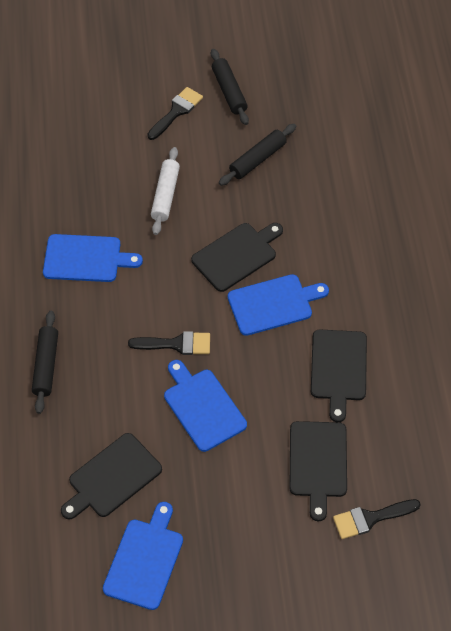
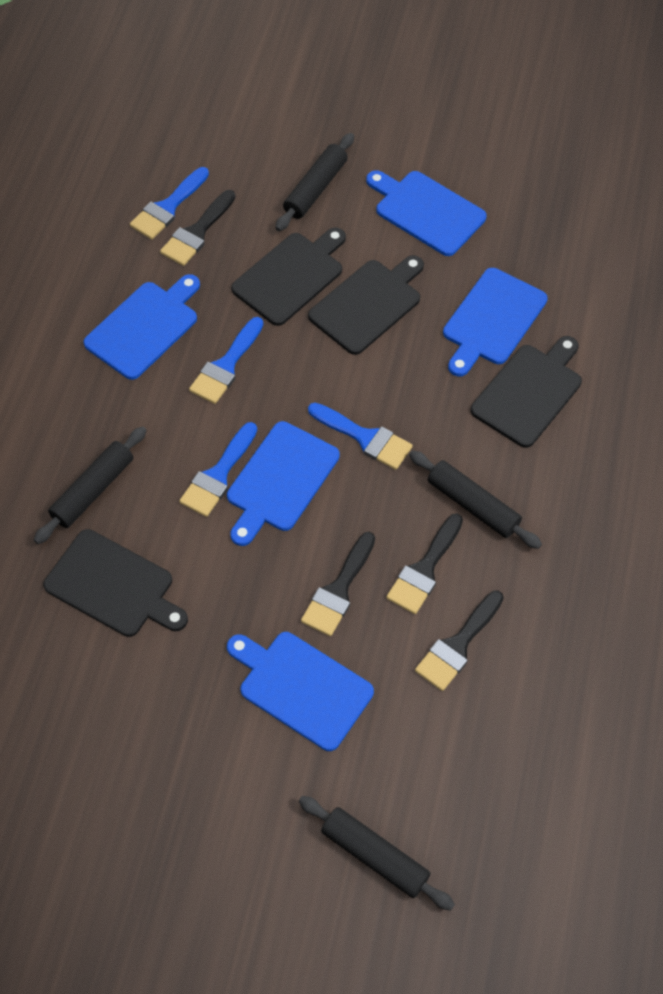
black brush: [128,331,210,355] [147,87,203,140] [333,499,421,539] = 3 -> [160,190,235,266] [301,532,375,636] [386,513,463,614] [415,591,504,691] = 4
black rolling pin: [32,311,58,414] [211,49,249,125] [219,124,296,186] = 3 -> [34,426,147,544] [275,133,354,231] [299,796,455,911] [409,451,542,549] = 4
blue brush: none = 0 -> [130,167,209,239] [179,422,257,517] [189,317,263,404] [308,403,413,470] = 4
blue cutting board: [43,234,143,282] [103,502,183,610] [164,360,247,452] [228,274,329,336] = 4 -> [84,274,200,380] [227,421,340,546] [227,632,374,751] [366,170,487,256] [443,268,548,376] = 5
white rolling pin: [151,147,180,235] = 1 -> none = 0

